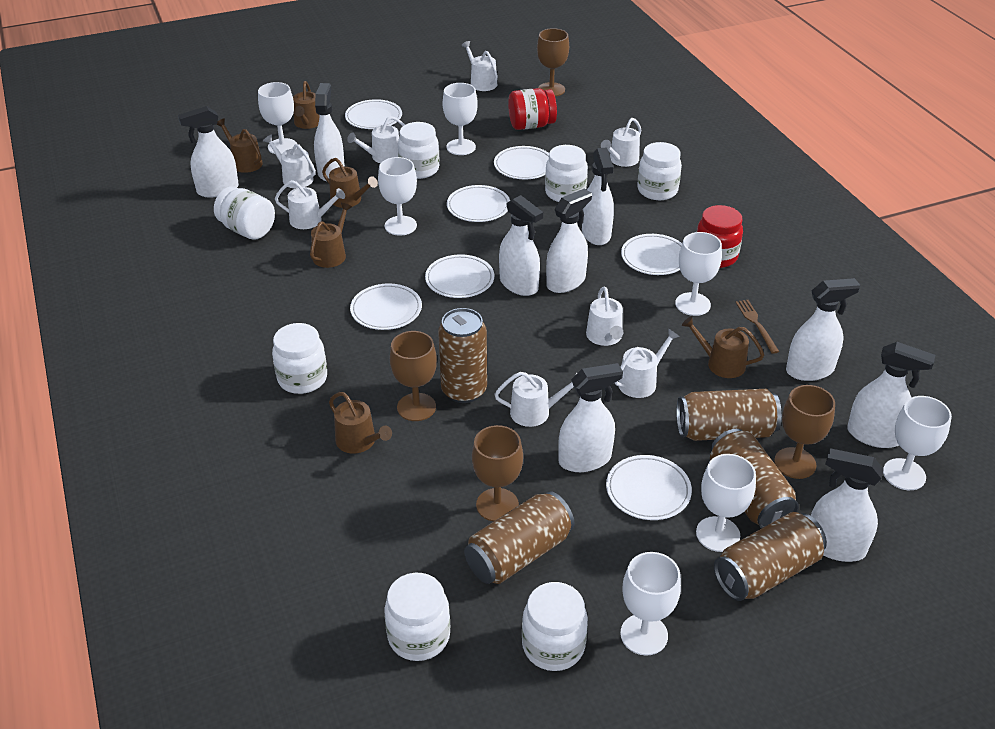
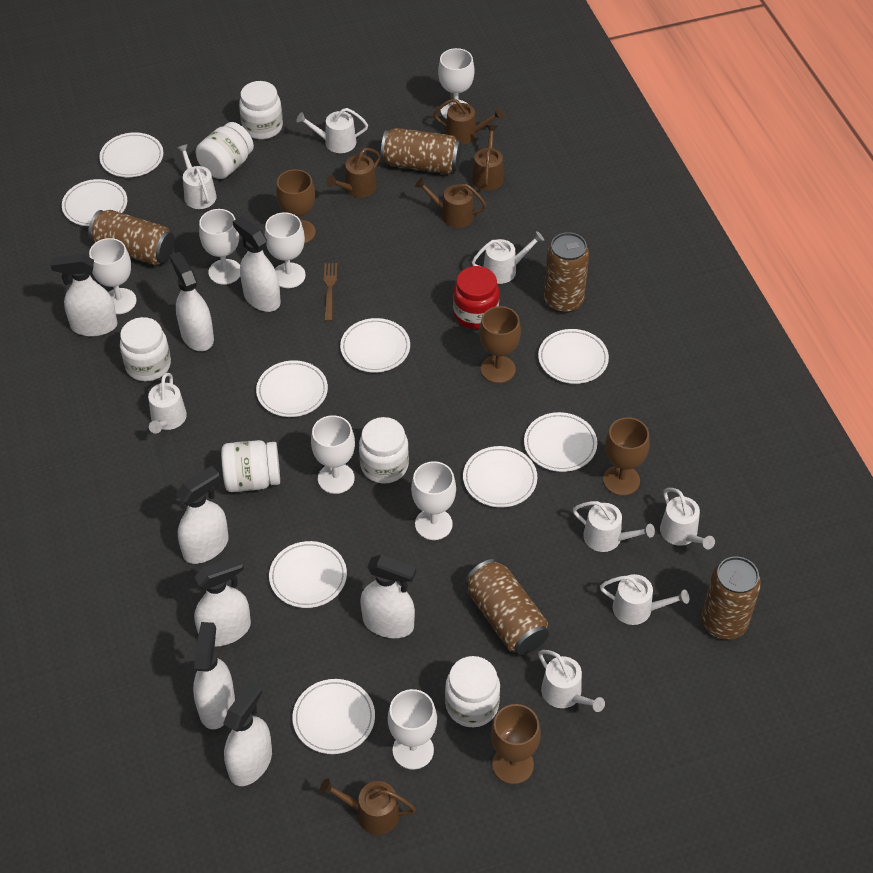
brown watering can: [216,118,263,173] [293,81,319,129] [310,203,352,268] [322,158,378,208] [329,392,392,454] [682,316,764,378] = 6 -> [320,778,416,835] [326,148,380,198] [415,178,487,228] [433,99,503,145] [472,125,504,191] = 5
red jar: [508,88,557,130] [697,205,743,268] = 2 -> [453,266,499,329] = 1
white jar: [214,186,275,240] [272,323,327,394] [384,573,450,661] [398,122,440,179] [522,582,588,671] [545,145,588,202] [637,142,682,200] = 7 -> [120,317,171,381] [196,122,254,179] [221,440,280,492] [239,81,283,139] [359,417,409,483] [445,656,500,727] = 6
white plate: [345,99,402,129] [350,283,422,330] [425,254,494,298] [447,185,510,222] [494,146,549,179] [606,455,692,520] [621,234,682,275] = 7 -> [62,179,127,226] [99,132,164,177] [256,360,328,417] [269,541,347,608] [292,679,375,754] [340,318,410,373] [463,446,537,507] [524,412,597,472] [538,329,609,384] = 9
white spray bottle: [178,106,239,197] [314,83,345,181] [499,195,543,296] [546,189,592,293] [558,363,623,472] [582,148,614,245] [786,278,860,381] [811,448,884,562] [847,342,935,448] = 9 -> [50,254,118,336] [169,252,214,351] [176,466,229,564] [193,622,235,729] [194,555,251,647] [223,681,272,786] [233,216,281,312] [360,555,416,638] = 8

